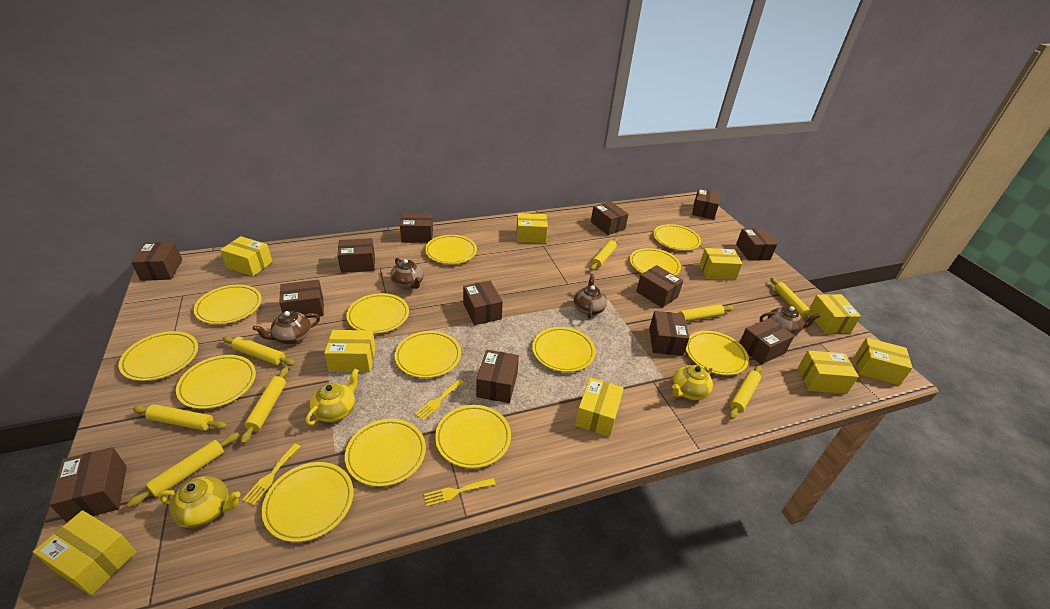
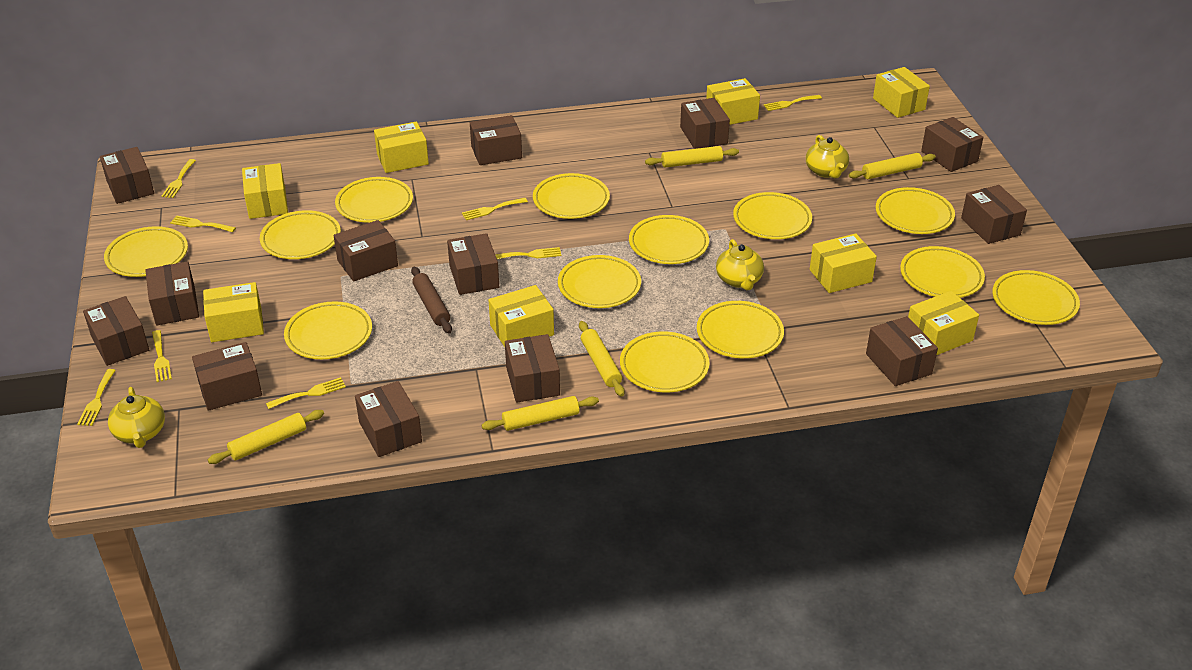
brown rolling pin: none = 0 -> [411,267,452,334] = 1
brown teapot: [253,311,320,344] [390,258,423,289] [574,274,607,319] [760,306,820,335] = 4 -> none = 0
yellow box: [33,510,136,596] [220,236,272,276] [324,330,376,372] [516,213,548,243] [575,377,624,437] [699,248,743,280] [798,350,859,394] [809,294,861,334] [855,338,913,385] = 9 -> [203,282,264,342] [242,163,288,219] [374,121,429,173] [488,285,554,347] [706,78,760,125] [810,233,877,293] [873,67,930,118] [908,291,979,355] = 8
yellow fork: [242,444,301,506] [415,379,464,421] [424,478,496,507] = 3 -> [77,369,116,426] [152,330,172,382] [162,159,196,198] [170,215,236,232] [266,377,346,409] [462,198,528,220] [495,247,562,259] [764,95,822,111] = 8
yellow rolling pin: [127,432,239,508] [133,404,227,431] [222,336,295,366] [241,367,288,444] [590,238,618,271] [679,304,734,322] [729,366,762,419] [770,278,816,324] = 8 -> [208,410,324,464] [481,396,599,431] [579,321,625,397] [645,146,739,168] [849,153,936,179] = 5

